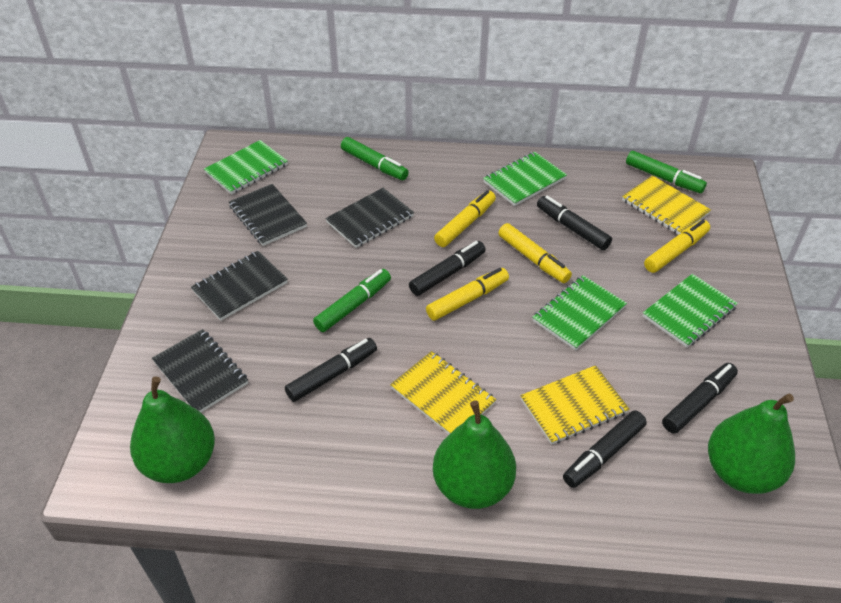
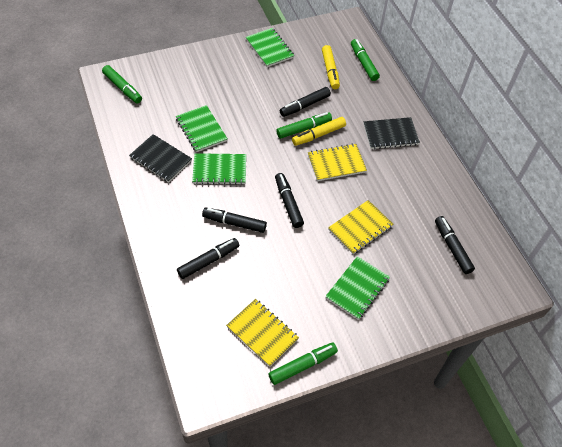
black notebook: [152,329,248,412] [191,251,288,321] [229,184,307,246] [325,188,414,248] = 4 -> [129,134,192,182] [364,117,420,149] = 2
green marker: [313,269,391,332] [341,137,409,180] [626,151,707,193] = 3 -> [102,65,142,103] [268,343,338,385] [276,112,332,139] [351,39,380,81] = 4
green pear: [130,376,215,483] [433,400,516,509] [708,394,795,494] = 3 -> none = 0
yellow marker: [426,268,509,321] [434,190,496,247] [498,223,572,283] [644,220,710,273] = 4 -> [292,117,346,146] [322,45,340,89] = 2

